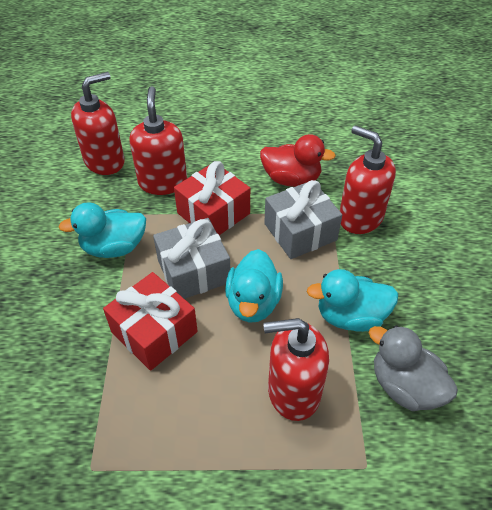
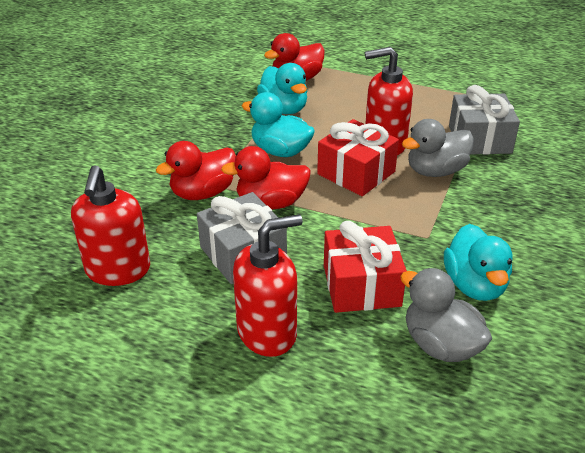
grey duck: [369,325,458,411] = 1 -> [400,268,492,362] [402,119,474,177] = 2
red duck: [260,134,336,187] = 1 -> [156,141,236,200] [221,146,311,209] [264,33,325,81] = 3
red soap dispenser: [71,72,125,175] [129,86,187,195] [263,318,329,421] [340,125,396,234] = 4 -> [71,165,150,286] [233,214,303,357] [365,47,413,155] = 3

